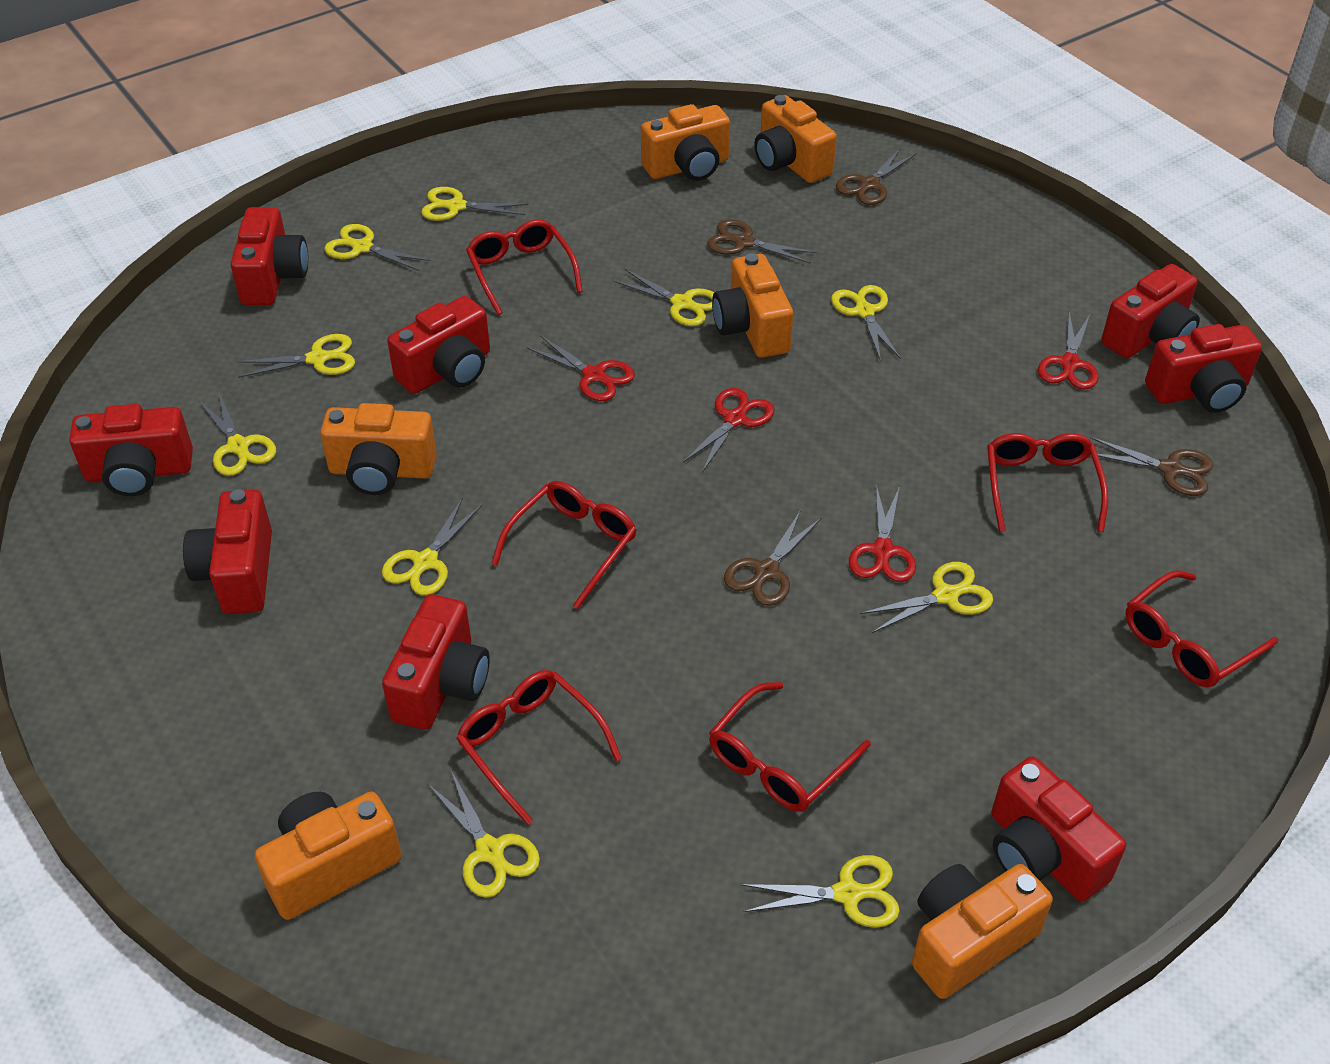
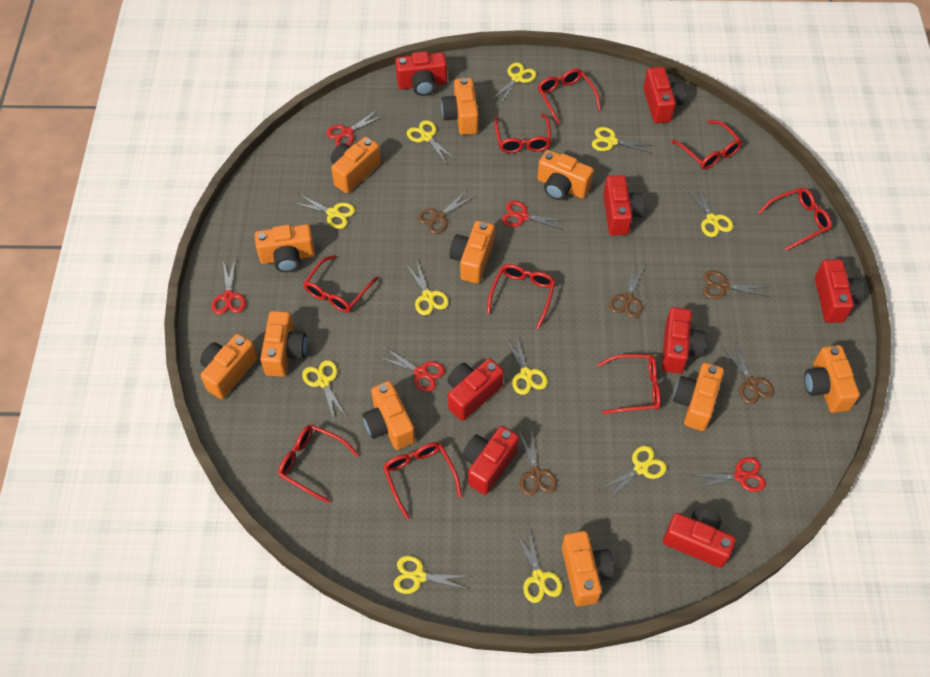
brown scissors: [707,219,817,263] [724,510,821,606] [836,149,916,205] [1089,437,1213,496] = 4 -> [417,191,475,234] [519,431,557,496] [609,265,645,318] [703,270,769,299] [723,343,774,404] = 5
orange camera: [255,791,402,920] [320,403,437,495] [641,104,730,181] [712,253,793,358] [754,95,837,183] [912,864,1053,999] = 6 -> [200,334,258,399] [255,224,315,272] [260,311,307,377] [331,136,381,193] [362,381,415,450] [441,78,479,135] [450,221,495,284] [537,150,594,200] [562,531,615,606] [673,362,724,431] [804,345,860,413] = 11
red glasses: [456,670,622,825] [466,219,583,315] [491,481,637,609] [709,682,871,812] [987,433,1108,532] [1125,570,1278,687] = 6 -> [278,424,359,503] [303,255,378,313] [383,442,462,519] [487,264,556,329] [494,114,551,153] [538,69,601,125] [597,354,661,414] [671,120,742,170] [758,188,831,251] = 9
red scissors: [526,335,635,401] [683,388,775,473] [849,485,916,582] [1038,312,1099,389] = 4 -> [212,259,246,315] [326,110,383,146] [378,347,445,392] [502,201,565,230] [691,457,766,492] = 5
yellow scissors: [198,393,276,476] [236,334,355,378] [324,224,431,271] [382,499,482,595] [421,187,529,221] [427,770,540,898] [614,269,715,326] [741,855,900,928] [831,285,901,361] [860,562,993,633] = 10 -> [294,194,355,229] [302,360,347,419] [394,556,471,594] [406,261,449,315] [407,120,456,164] [491,62,537,105] [505,333,548,395] [516,530,563,603] [592,127,651,153] [599,446,667,499] [687,186,733,237] = 11

